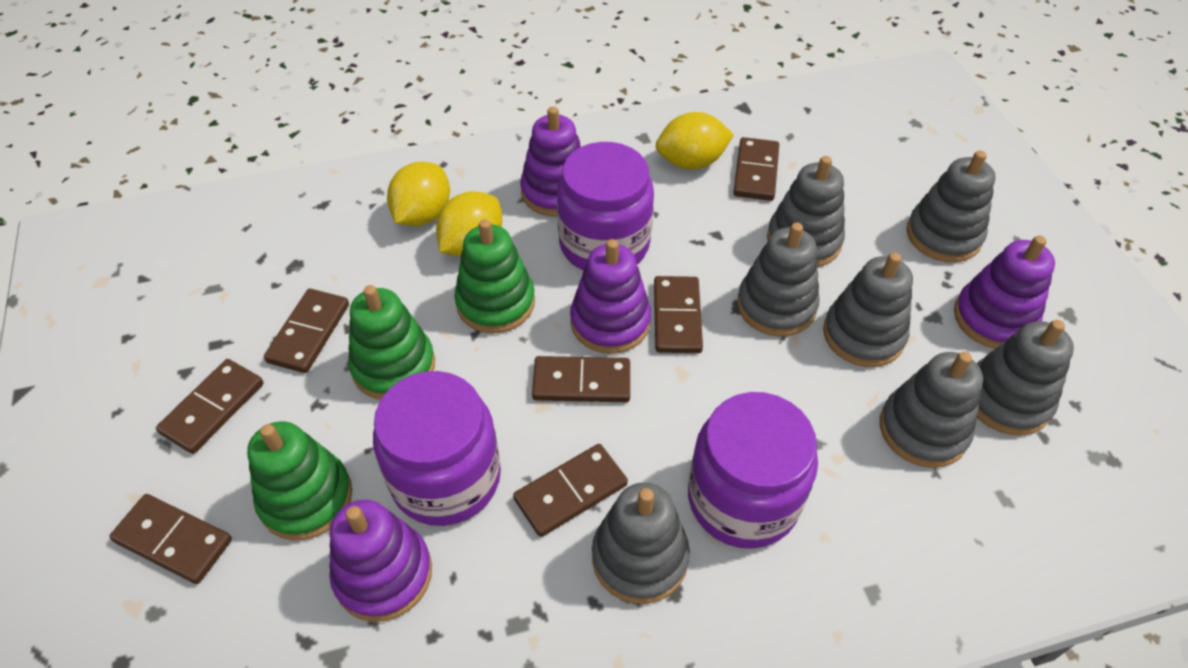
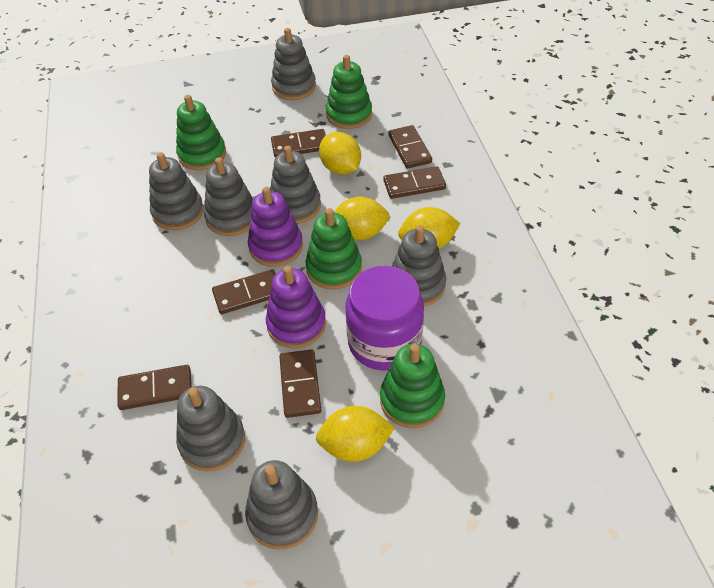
brown domino: [109,494,232,584] [156,359,263,454] [264,289,349,373] [513,444,628,537] [532,356,630,402] [654,276,703,353] [733,137,779,201] = 7 -> [117,365,192,410] [212,269,276,314] [271,129,326,158] [279,349,321,418] [383,166,446,199] [388,125,432,169] = 6
green stacking toy: [247,421,352,540] [348,285,435,400] [454,219,535,333] = 3 -> [176,95,226,170] [305,208,362,289] [326,55,372,129] [380,344,445,428] = 4
purple jar: [373,371,501,526] [557,142,654,270] [688,392,818,549] = 3 -> [345,266,424,371] = 1
purple stacking toy: [329,500,432,622] [520,107,581,217] [570,239,651,354] [954,235,1055,349] = 4 -> [248,187,303,267] [266,266,326,348] = 2
yellow lemon: [387,162,450,226] [436,191,502,256] [656,112,734,169] = 3 -> [316,406,395,462] [319,132,361,175] [334,197,390,240] [398,207,461,249] = 4

